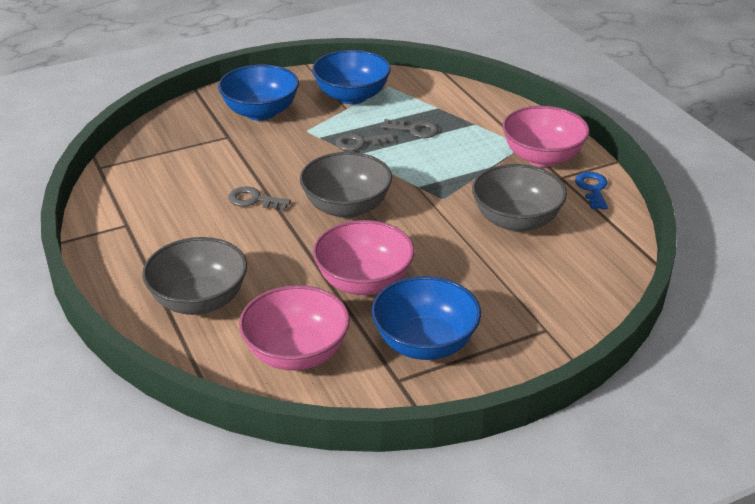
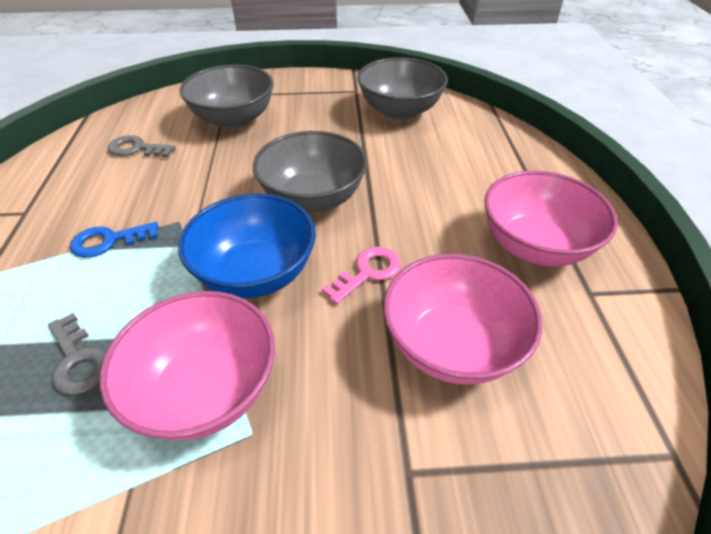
blue bowl: [218,64,299,121] [312,50,391,104] [372,276,481,360] = 3 -> [178,194,316,298] = 1
grey key: [228,186,291,211] [335,133,395,151] [381,119,439,138] = 3 -> [48,313,106,395] [108,135,176,157] = 2
pink key: none = 0 -> [322,247,401,304] = 1

